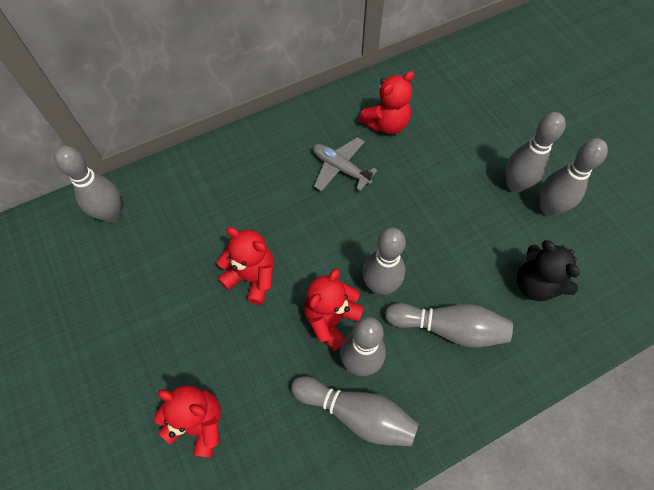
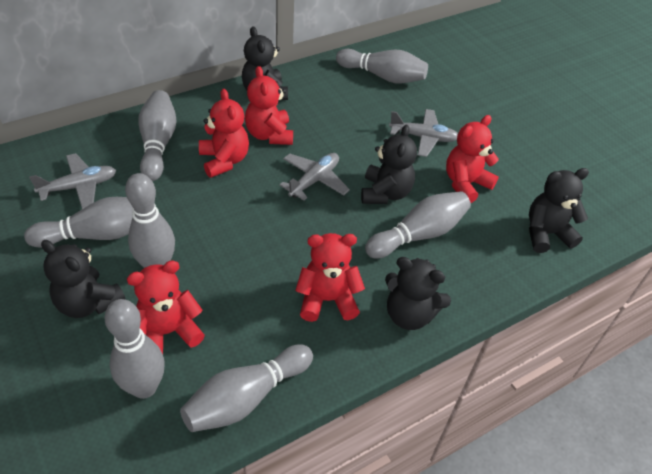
black teddy bear: [517,240,580,301] = 1 -> [41,240,126,318] [242,26,288,100] [361,125,417,204] [385,257,451,330] [529,168,589,253] = 5
grey plane: [313,137,378,191] = 1 -> [29,153,116,209] [279,153,350,201] [389,109,458,157] = 3
red teddy bear: [154,385,221,458] [217,227,274,305] [304,269,364,351] [359,71,414,134] = 4 -> [127,260,205,354] [199,89,249,178] [245,66,293,145] [295,233,365,322] [446,115,499,203] = 5

